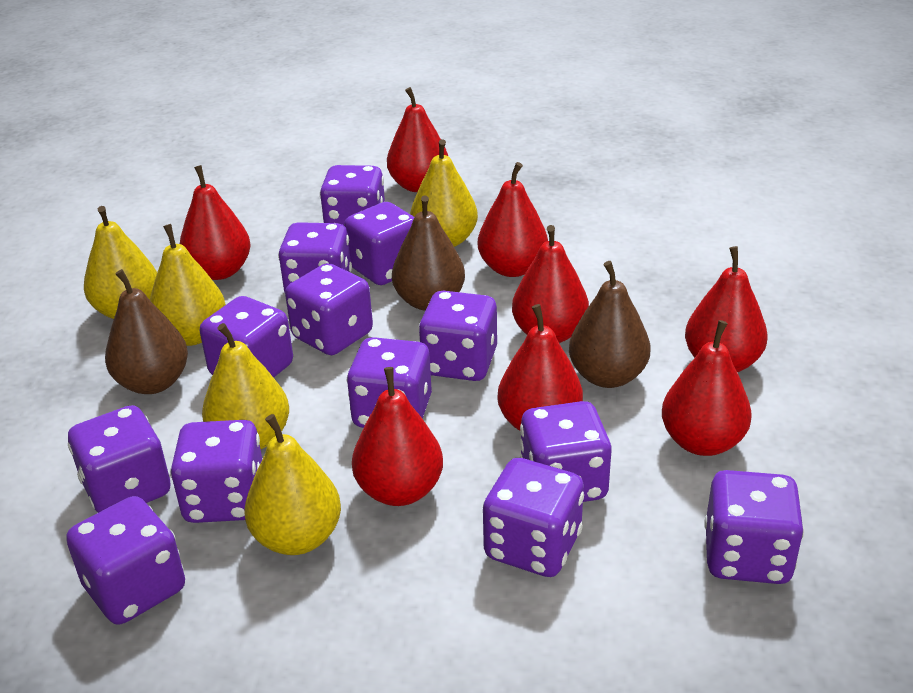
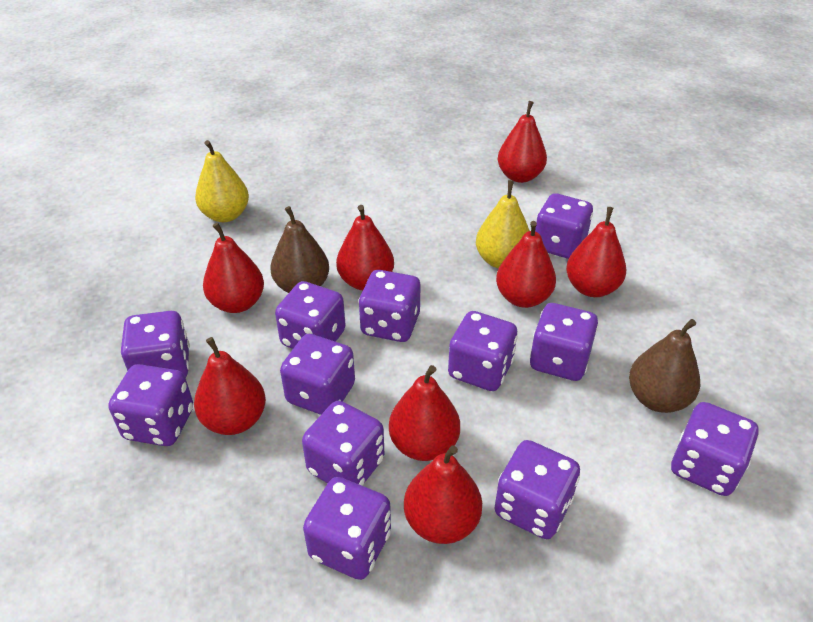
brown pear: [105,269,188,394] [392,195,465,311] [569,261,650,388] = 3 -> [271,206,329,293] [629,319,700,413] = 2
purple dice: [66,496,185,625] [68,405,170,513] [170,420,262,523] [200,296,293,378] [278,222,352,292] [285,263,373,355] [320,165,385,225] [344,202,414,285] [347,337,432,428] [418,291,497,381] [483,458,584,577] [520,401,611,502] [704,470,804,584] = 13 -> [108,364,193,446] [121,311,190,378] [275,281,346,349] [280,334,355,415] [302,401,384,486] [303,477,391,580] [358,270,420,342] [448,311,518,391] [495,440,580,539] [530,303,598,381] [535,193,593,259] [671,402,759,496] = 12
yellow pear: [84,206,157,319] [150,224,226,346] [202,323,289,449] [245,414,341,555] [410,139,478,247] = 5 -> [195,140,249,222] [476,180,530,268] = 2

